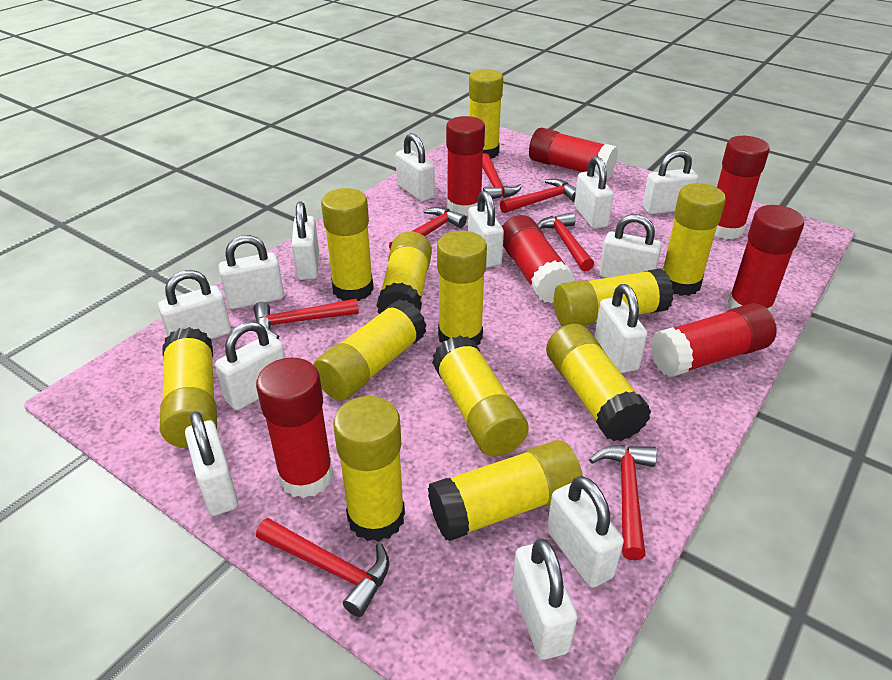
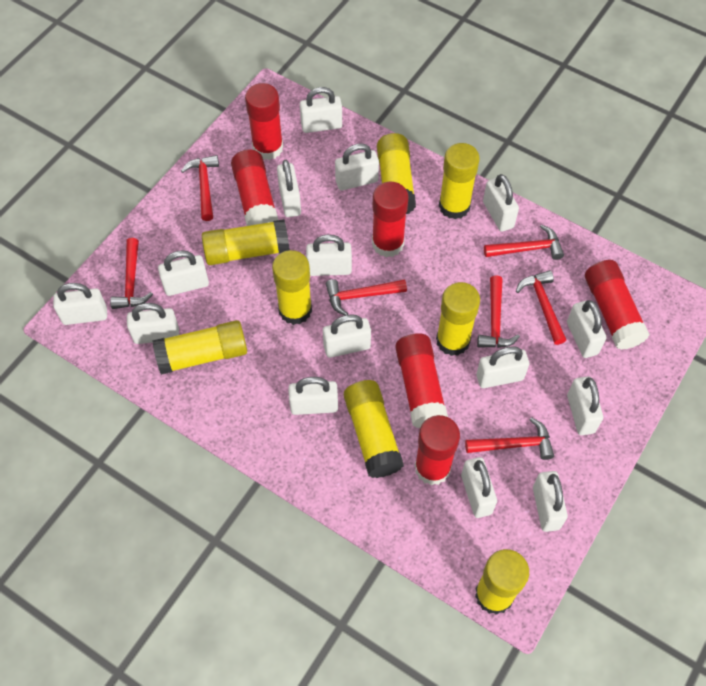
red glue stick: [256,358,334,498] [446,116,485,216] [502,215,575,303] [529,128,618,179] [650,303,777,377] [715,136,770,240] [727,205,804,313] = 7 -> [231,150,278,226] [245,83,283,160] [372,182,409,257] [395,333,448,428] [415,415,460,485] [585,260,650,350] = 6
white padlock: [158,270,231,339] [185,411,238,516] [215,321,285,410] [218,235,284,309] [291,201,319,280] [396,133,435,202] [468,190,504,268] [512,539,577,660] [547,476,624,588] [574,156,614,229] [594,284,647,373] [599,214,662,278] [642,150,699,214] = 13 -> [53,283,107,325] [127,303,179,344] [158,250,209,296] [277,160,301,217] [288,377,338,415] [300,87,342,133] [306,234,352,276] [323,314,371,358] [335,143,379,191] [461,457,497,518] [476,346,529,388] [483,174,519,232] [533,471,568,532] [567,300,606,358] [567,376,603,435] = 15
yellow glue stick: [160,327,217,448] [313,299,426,401] [321,188,374,301] [333,396,405,542] [376,231,432,314] [428,440,583,541] [432,335,529,456] [437,231,487,345] [469,69,503,158] [546,324,651,441] [554,268,674,326] [662,183,726,296] = 12 -> [153,320,247,375] [202,219,290,265] [272,250,312,325] [344,380,404,478] [377,133,416,214] [436,282,480,356] [439,143,480,219] [475,549,529,615] = 8

